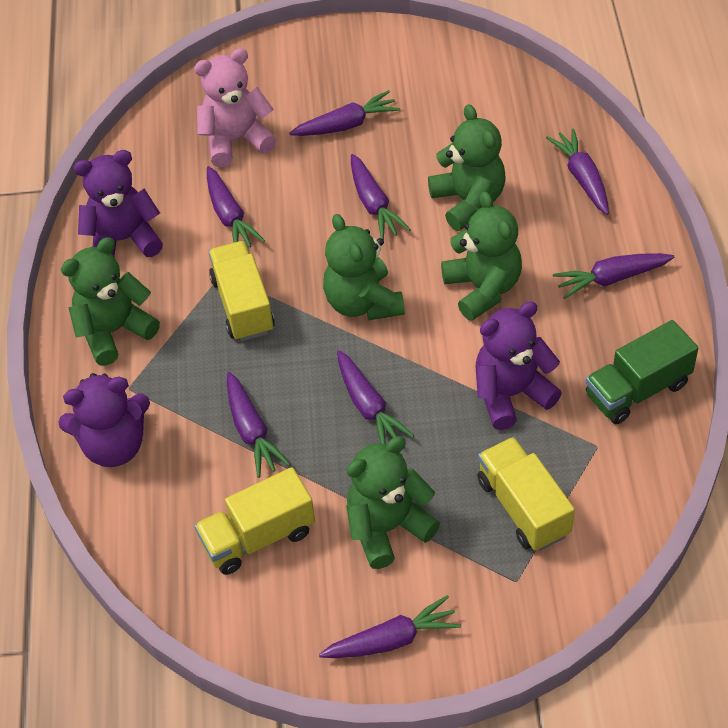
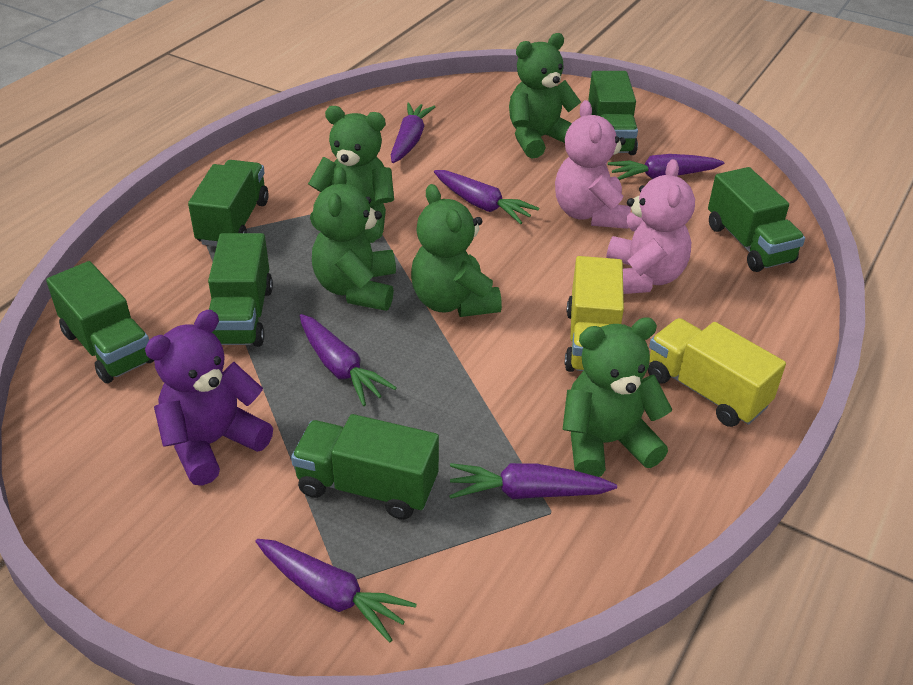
green truck: [585,320,698,424] = 1 -> [46,261,154,383] [188,160,269,246] [208,233,273,347] [291,414,439,520] [588,71,638,155] [708,167,805,272] = 6
pink teddy bear: [194,48,277,167] = 1 -> [555,100,631,229] [606,159,695,294] = 2
purple carrot: [207,166,265,247] [227,372,290,478] [289,90,400,136] [319,595,461,658] [337,350,414,444] [351,154,411,240] [546,128,609,215] [553,253,674,299] = 8 -> [255,539,417,642] [300,314,397,406] [391,103,435,163] [434,170,539,224] [449,463,617,499] [608,154,724,180] = 6
purple teddy bear: [58,373,150,467] [74,150,163,257] [475,301,562,430] = 3 -> [145,310,273,486] = 1
yellow truck: [194,467,315,575] [208,241,275,341] [477,437,575,551] = 3 -> [565,256,624,372] [648,318,786,427] = 2

